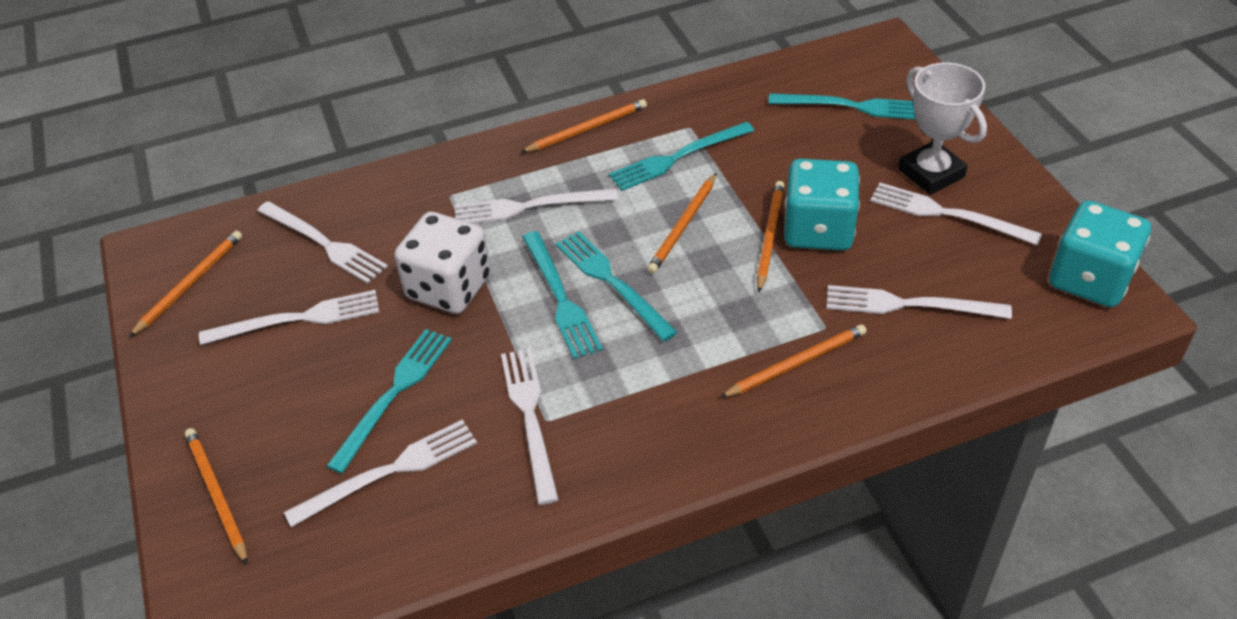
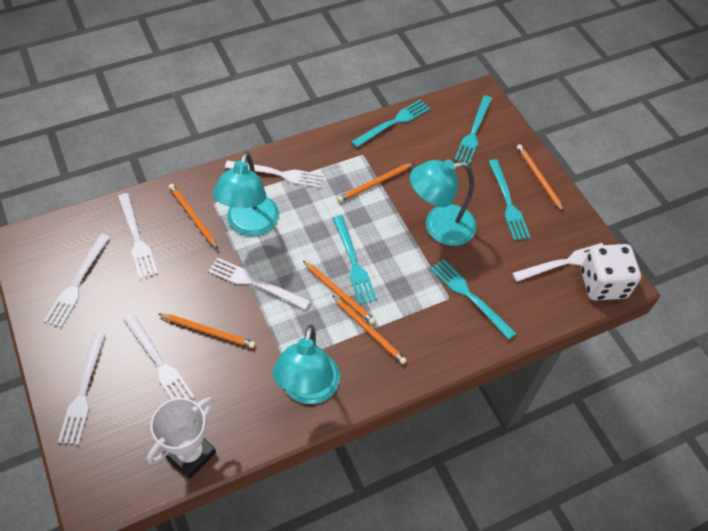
turquoise dice: [784,159,860,251] [1049,200,1151,307] = 2 -> none = 0
turquoise lamp: none = 0 -> [213,152,279,236] [272,325,340,404] [410,159,477,246] = 3

